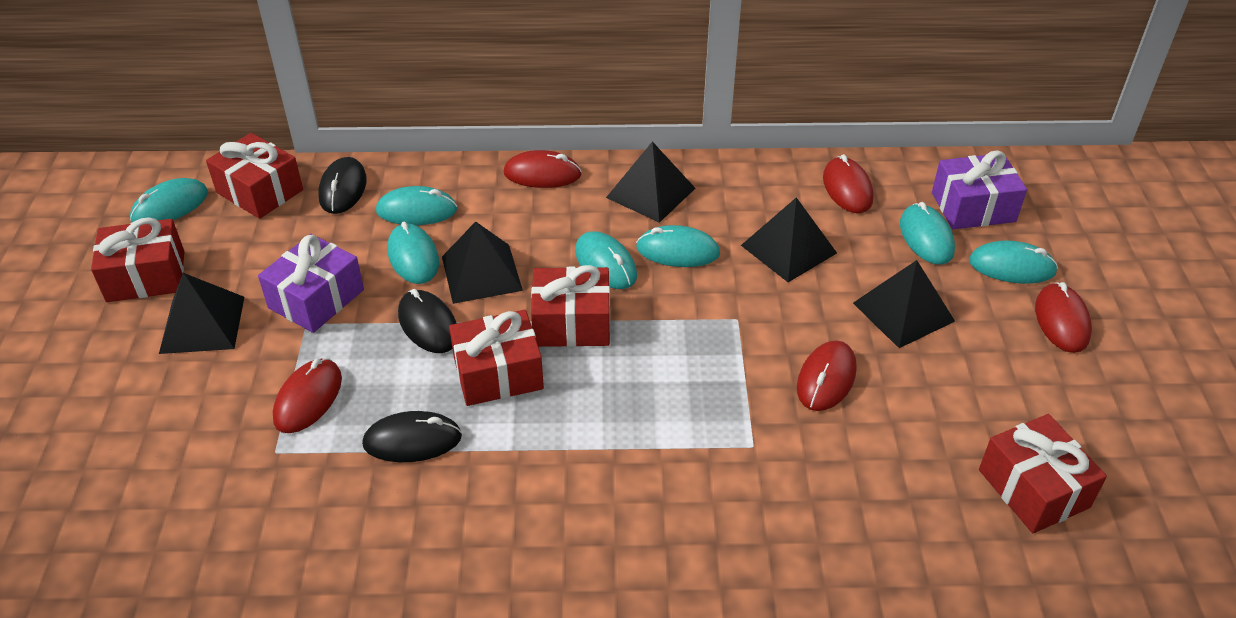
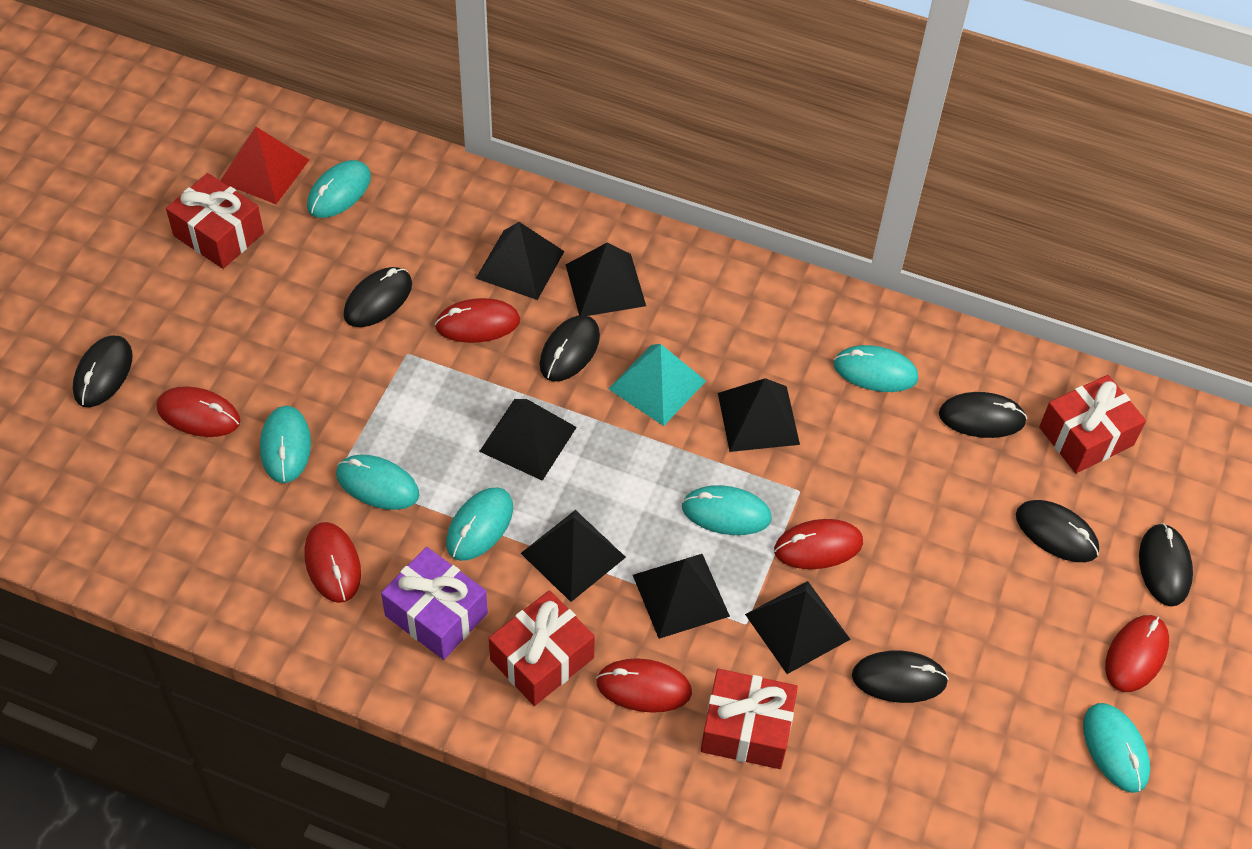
black mouse: [318,157,367,214] [362,411,462,462] [398,289,457,353] = 3 -> [73,335,133,407] [343,267,412,327] [540,315,600,382] [852,650,949,703] [939,392,1027,438] [1016,500,1099,562] [1139,523,1193,606] = 7
black pyramid: [159,273,244,354] [442,221,523,304] [606,141,696,223] [741,197,837,282] [853,260,955,348] = 5 -> [476,222,565,300] [479,399,577,481] [521,510,626,602] [566,243,646,316] [633,554,730,639] [718,378,800,452] [745,581,851,674] = 7
purple gift: [258,234,364,333] [932,151,1027,229] = 2 -> [381,547,488,660] = 1
red gift: [91,217,184,302] [206,133,303,219] [449,310,544,406] [531,265,610,347] [979,414,1107,533] = 5 -> [166,173,264,269] [489,590,595,706] [701,669,798,769] [1039,375,1146,473] = 4
red mouse: [273,358,342,433] [504,150,582,188] [797,340,857,411] [823,154,873,213] [1035,282,1092,353] = 5 -> [156,386,240,437] [304,522,361,603] [435,298,520,343] [596,658,692,713] [774,519,863,569] [1105,615,1169,692] = 6
red pyramid: none = 0 -> [220,127,309,204] = 1
turquoise pyramid: none = 0 -> [608,344,706,426] = 1

